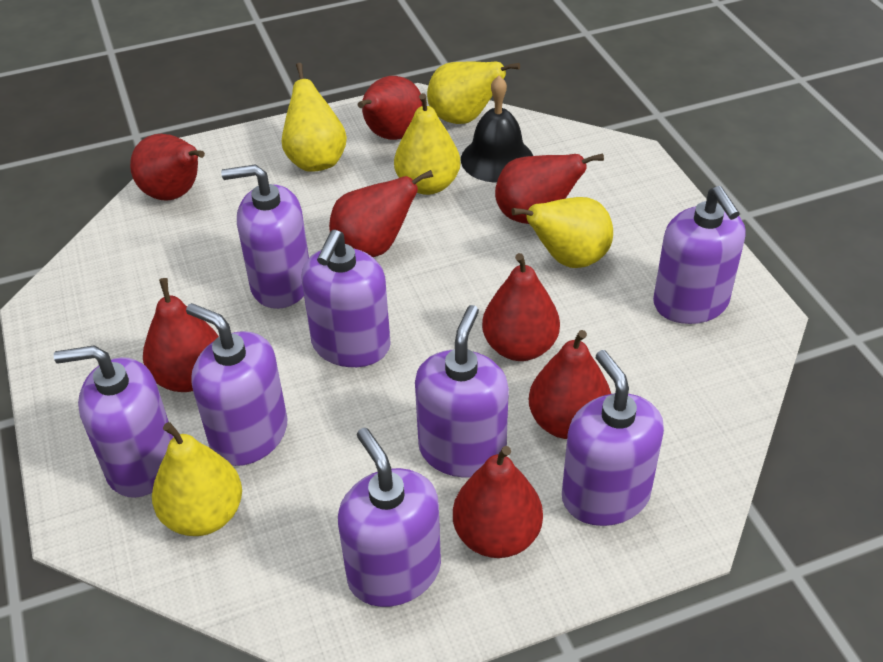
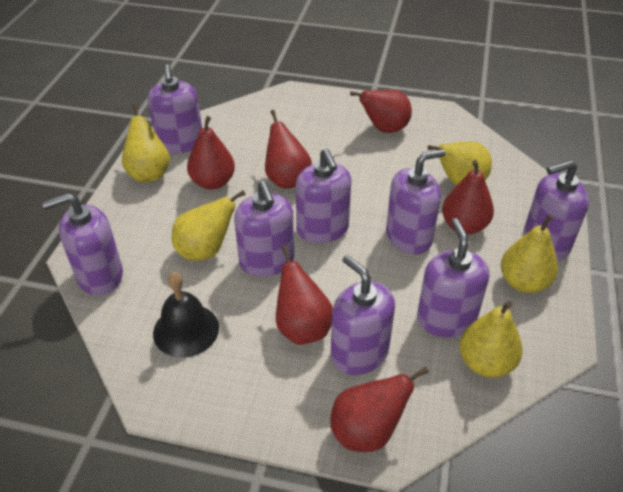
red pear: [130,134,205,201] [143,278,219,392] [329,170,433,257] [358,76,422,140] [453,446,543,558] [482,253,560,361] [495,154,604,224] [529,330,611,439] = 8 -> [187,116,235,190] [265,110,312,189] [276,245,333,345] [330,367,429,452] [350,90,412,133] [442,160,494,235] = 6

